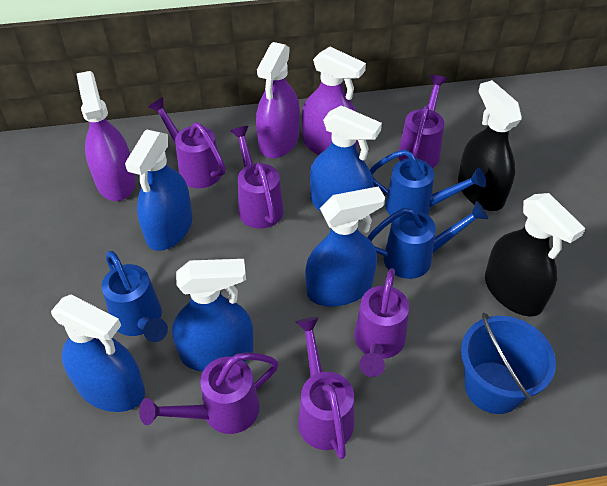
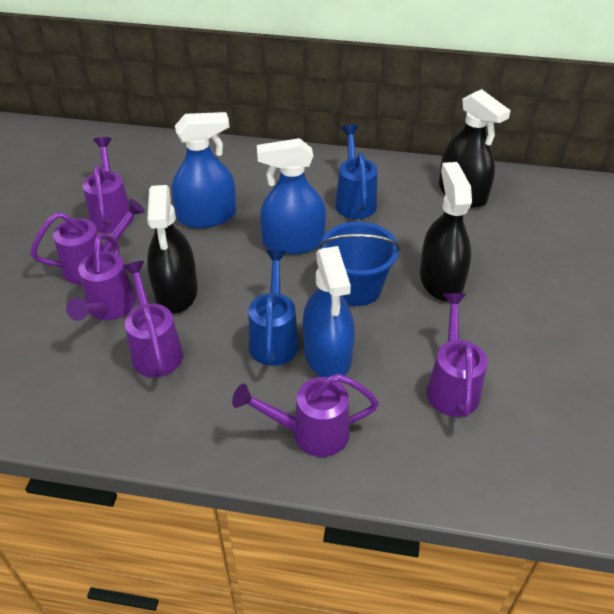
black spray bottle: [458,80,522,211] [485,193,586,317] = 2 -> [147,185,198,314] [420,162,472,302] [439,89,511,208] = 3
blue spray bottle: [51,295,145,412] [125,129,192,251] [172,259,254,372] [305,186,385,307] [310,105,382,212] = 5 -> [172,112,236,228] [257,138,326,254] [303,246,355,377] = 3
blue watering can: [102,251,168,342] [367,201,488,279] [370,149,486,215] = 3 -> [249,250,299,366] [335,125,378,219] = 2
purple spray bottle: [76,71,136,201] [256,42,300,158] [302,47,366,155] = 3 -> none = 0

